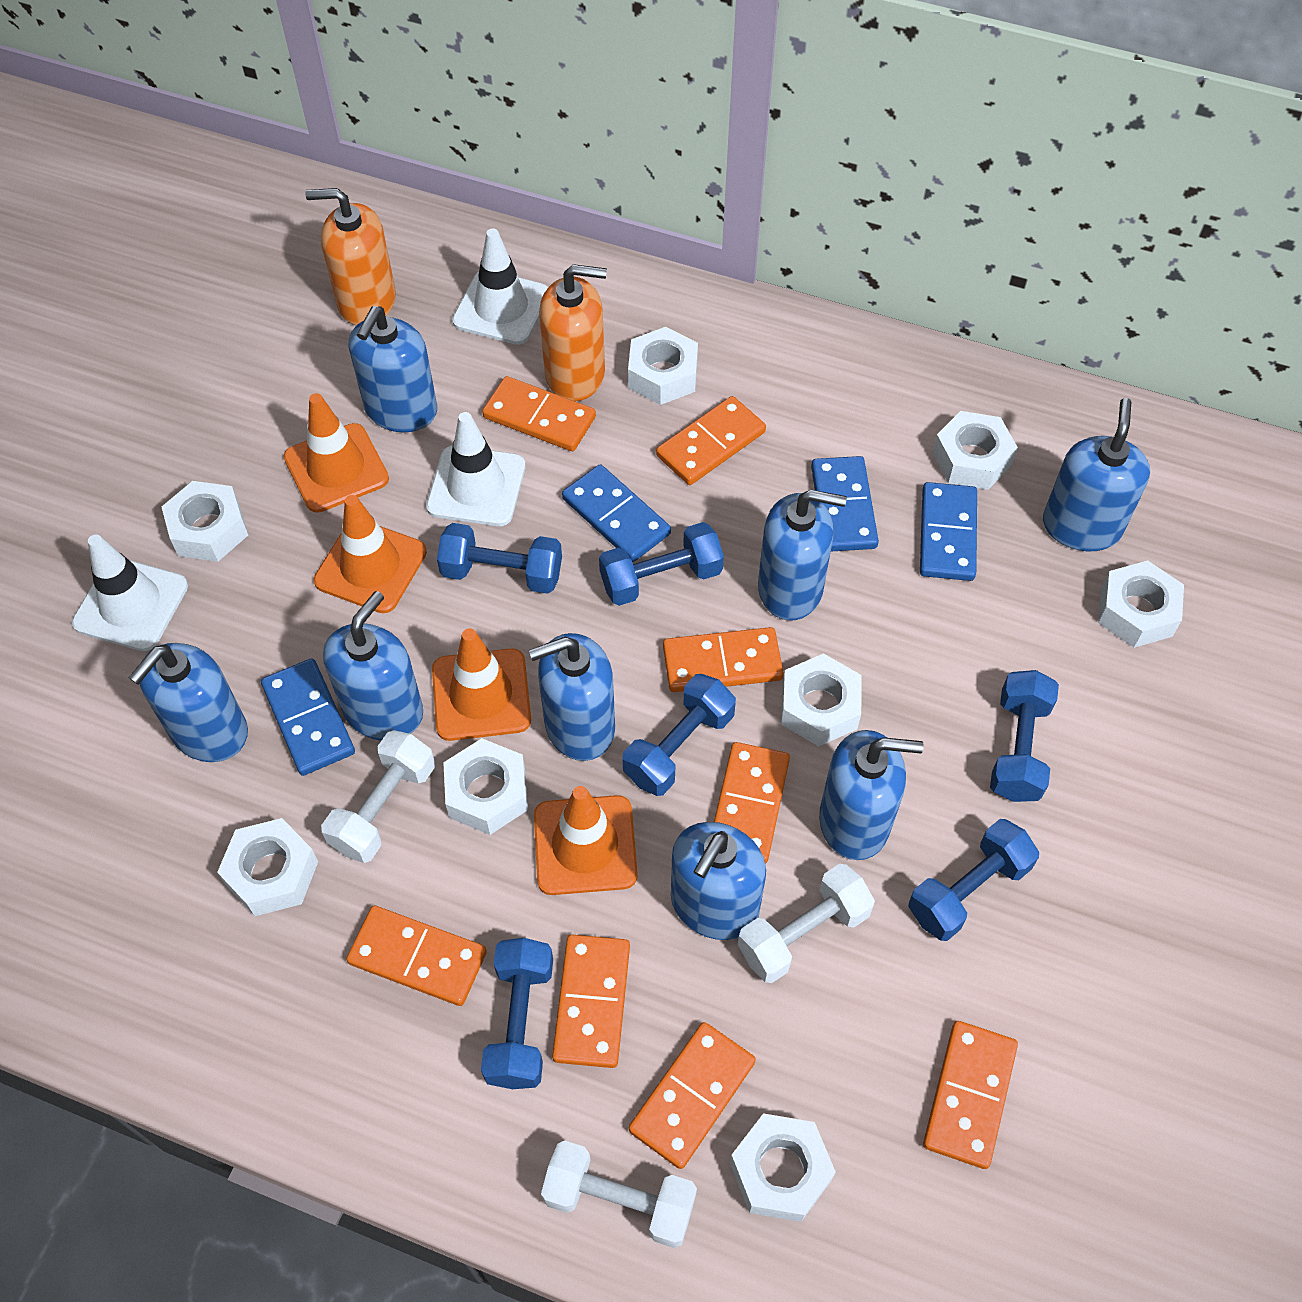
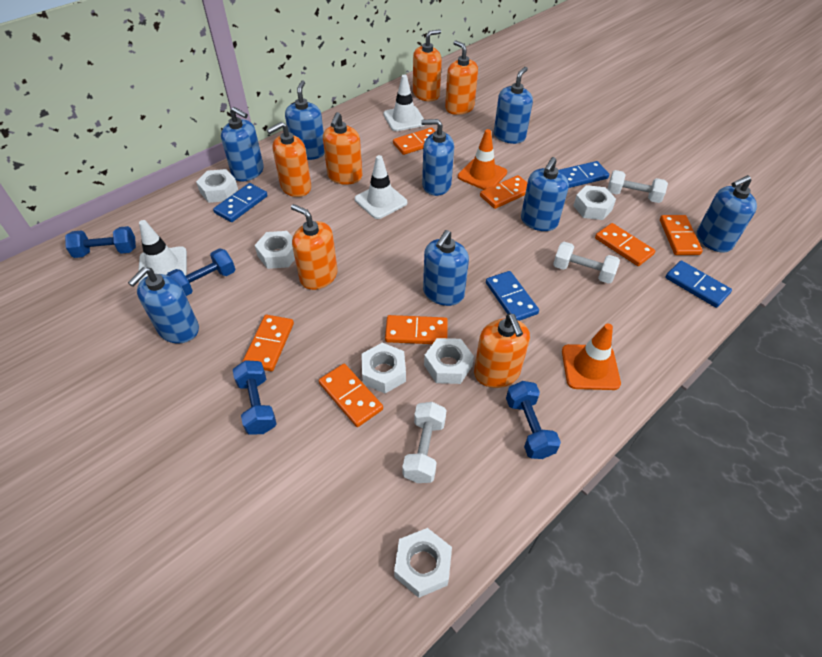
blue dumbbell: [437,523,562,594] [481,938,553,1089] [599,522,724,606] [623,674,736,796] [908,819,1039,941] [990,670,1059,802] = 6 -> [65,226,136,258] [167,248,235,296] [233,360,277,434] [506,381,561,459] = 4
orange domino: [346,906,487,1006] [482,376,596,451] [552,935,630,1068] [629,1022,756,1169] [656,396,766,485] [663,627,783,692] [714,742,790,864] [923,1021,1018,1169] = 8 -> [242,315,294,371] [319,364,383,427] [385,315,448,344] [393,127,435,155] [480,175,528,209] [595,223,655,266] [660,215,703,255] = 7
orange soap dispenser: [305,188,396,326] [539,264,607,401] = 2 -> [267,122,311,197] [291,204,338,290] [323,112,363,185] [413,29,442,101] [445,40,478,115] [474,314,530,388] = 6
orange traffic cone: [284,393,389,513] [314,495,427,613] [432,628,531,741] [534,786,638,895] = 4 -> [458,129,507,190] [562,324,621,390] = 2
white nut: [162,481,248,562] [217,818,318,916] [443,738,528,835] [628,327,698,405] [730,1113,836,1222] [781,653,862,746] [932,411,1018,490] [1098,560,1184,648] = 8 -> [196,169,238,203] [255,231,295,269] [361,343,406,394] [394,528,452,598] [424,338,474,384] [573,185,616,220] = 6

